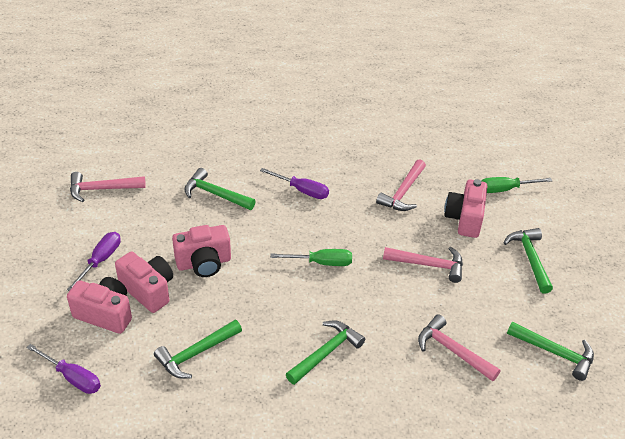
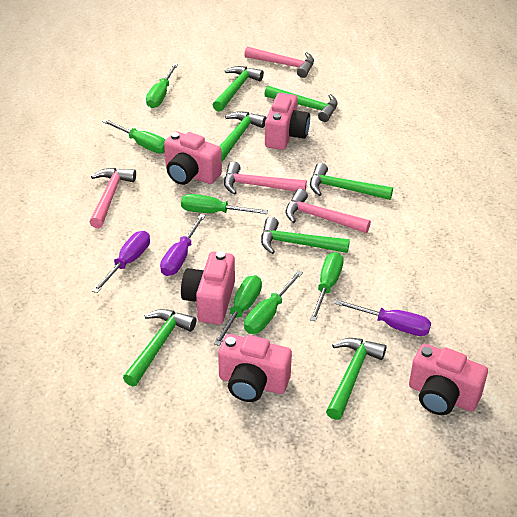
green hammer: [154,320,242,379] [184,168,256,210] [286,320,365,385] [504,228,553,294] [507,322,594,381] = 5 -> [123,309,196,386] [213,66,264,112] [219,111,267,162] [261,217,350,254] [264,86,338,122] [310,163,393,200] [326,338,386,420] = 7
green screwdriver: [270,249,352,266] [482,177,552,193] = 2 -> [102,119,165,153] [146,63,178,108] [181,194,268,214] [214,275,262,346] [244,270,303,334] [310,252,344,321] = 6
pink camera: [67,277,132,334] [115,252,173,313] [172,225,231,277] [444,179,487,238] = 4 -> [164,131,222,185] [181,251,235,325] [218,334,292,402] [265,93,310,150] [409,344,488,415] = 5

